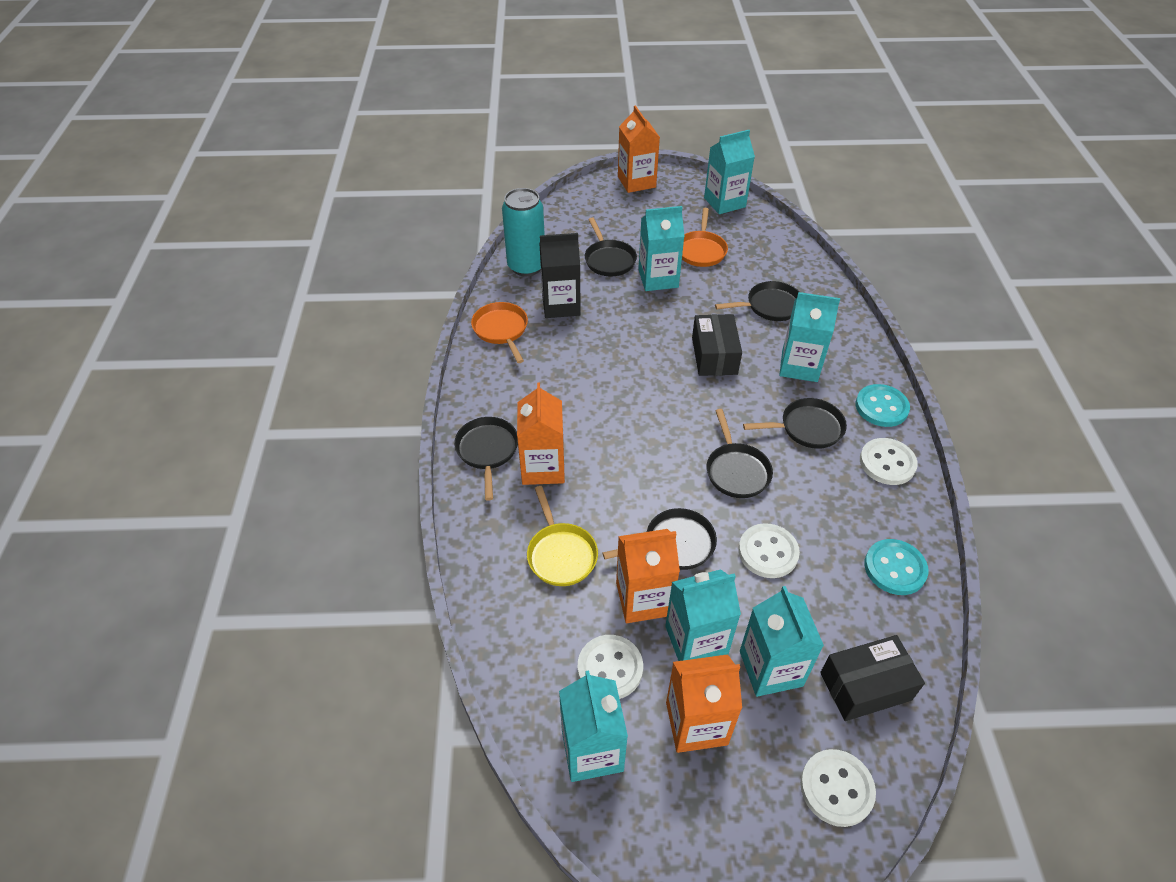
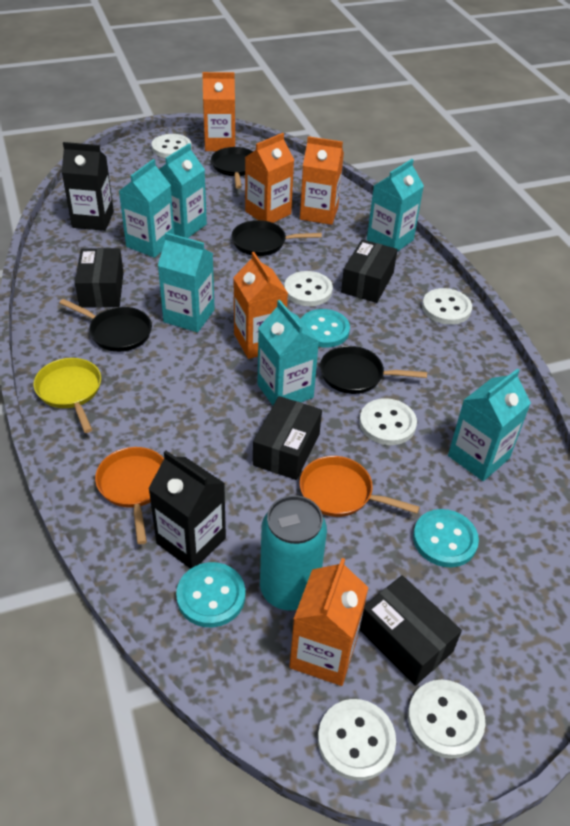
black box: [692,314,742,376] [820,635,925,721] = 2 -> [75,248,124,308] [253,396,322,480] [341,239,397,303] [359,575,462,686] = 4
black carton: [540,233,581,318] = 1 -> [62,142,114,231] [148,451,226,569] = 2
black pan: [454,417,518,501] [585,217,637,276] [602,508,717,570] [707,409,773,498] [715,281,799,321] [743,398,847,449] = 6 -> [60,299,152,352] [211,147,253,189] [232,220,322,256] [320,346,427,394] = 4
orange carton: [517,382,565,485] [616,529,680,623] [618,105,660,193] [666,654,742,753] = 4 -> [202,72,235,151] [233,252,288,359] [245,133,294,223] [289,558,369,686] [300,136,344,225] = 5
turquoise button: [856,384,910,427] [864,539,928,595] = 2 -> [176,562,245,627] [301,309,350,348] [413,509,479,567] = 3
white button: [578,635,643,699] [738,523,800,578] [800,749,876,827] [860,438,918,485] = 4 -> [152,134,192,158] [284,271,333,306] [318,699,396,781] [359,398,417,445] [408,680,485,759] [422,288,472,325] = 6

